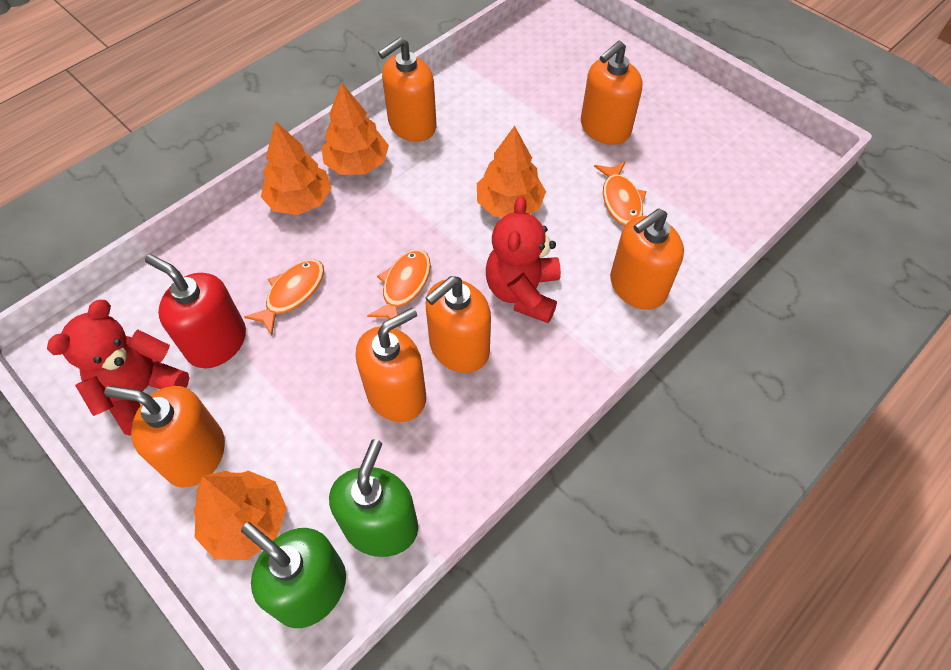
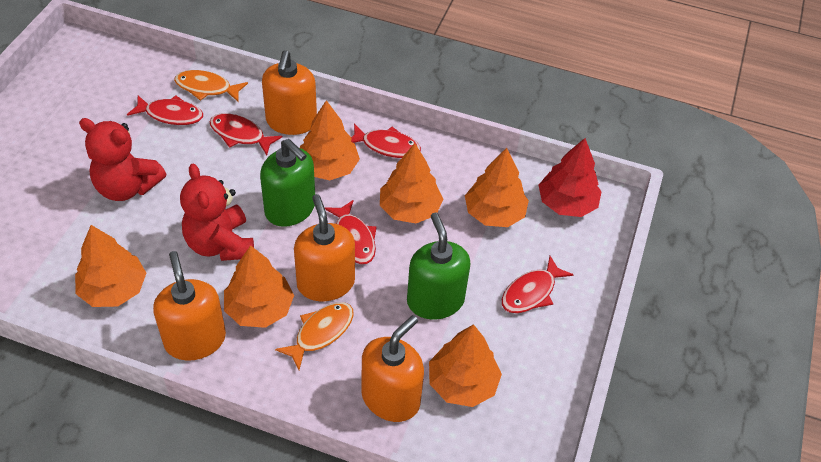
orange fish: [244,259,324,335] [367,249,431,328] [594,162,647,226] = 3 -> [174,70,248,102] [275,302,354,370] = 2
orange soap dispenser: [104,386,225,487] [356,308,426,422] [378,37,436,142] [425,276,491,373] [581,41,642,145] [610,208,684,310] = 6 -> [153,251,226,361] [262,50,317,135] [294,194,355,301] [361,315,424,422] = 4
orange tree: [194,471,287,560] [261,121,332,215] [321,82,389,175] [477,126,546,218] = 4 -> [75,225,146,307] [224,245,294,328] [300,100,360,180] [380,143,443,223] [429,324,502,407] [465,148,529,227] = 6
red fish: none = 0 -> [127,95,203,125] [209,113,282,155] [325,200,377,264] [351,124,421,158] [502,256,574,313] = 5
red soap dispenser: [145,254,246,368] = 1 -> none = 0
red tree: none = 0 -> [539,138,602,217] = 1

